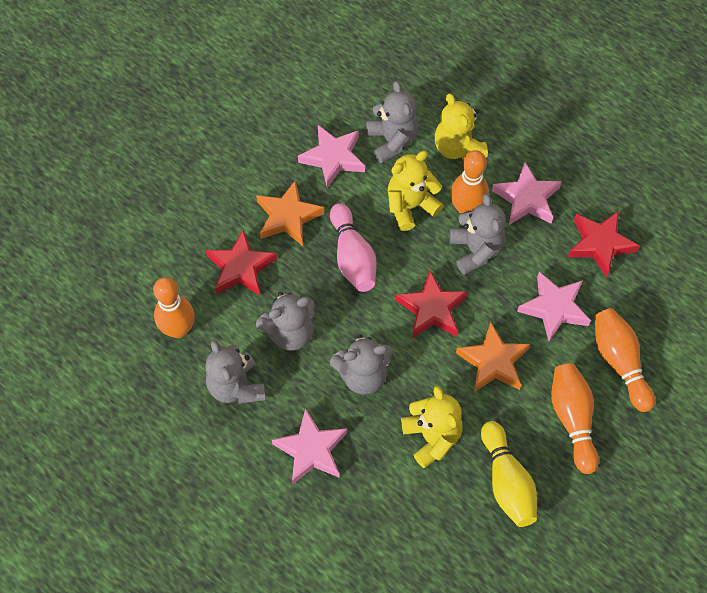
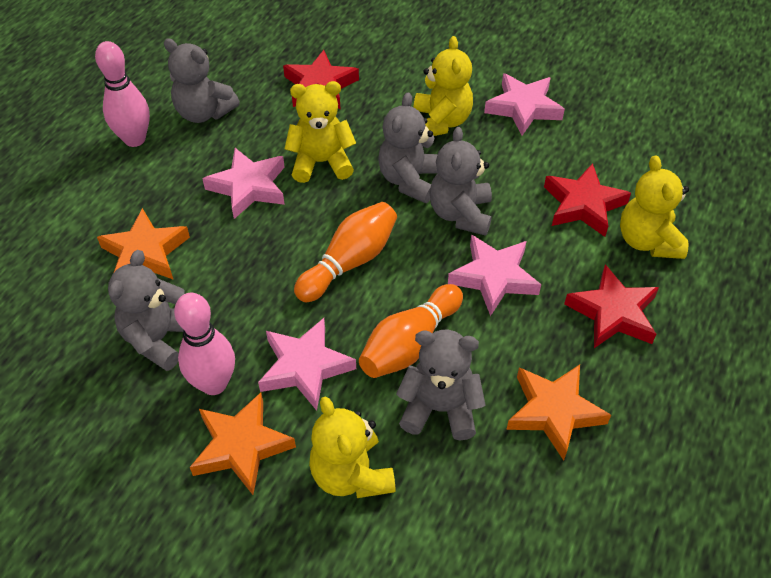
orange bowling pin: [153,277,195,338] [451,150,489,214] [551,363,599,474] [595,308,655,412] = 4 -> [294,202,397,303] [359,284,463,378] = 2
orange star: [256,180,324,246] [456,322,530,392] = 2 -> [97,208,190,280] [190,393,296,495] [506,365,611,461] = 3
pink bowling pin: [330,203,377,292] = 1 -> [95,41,150,147] [174,293,235,395] = 2
yellow bowling pin: [481,421,537,527] = 1 -> none = 0
yellow teddy bear: [388,151,444,231] [401,386,462,468] [435,93,488,160] = 3 -> [285,81,356,183] [309,397,396,498] [414,36,473,136] [620,155,689,259] = 4

